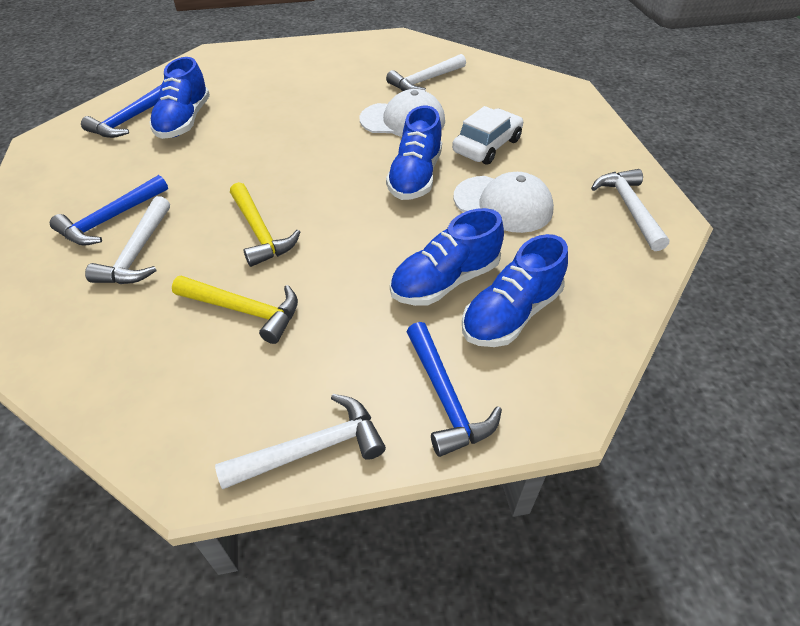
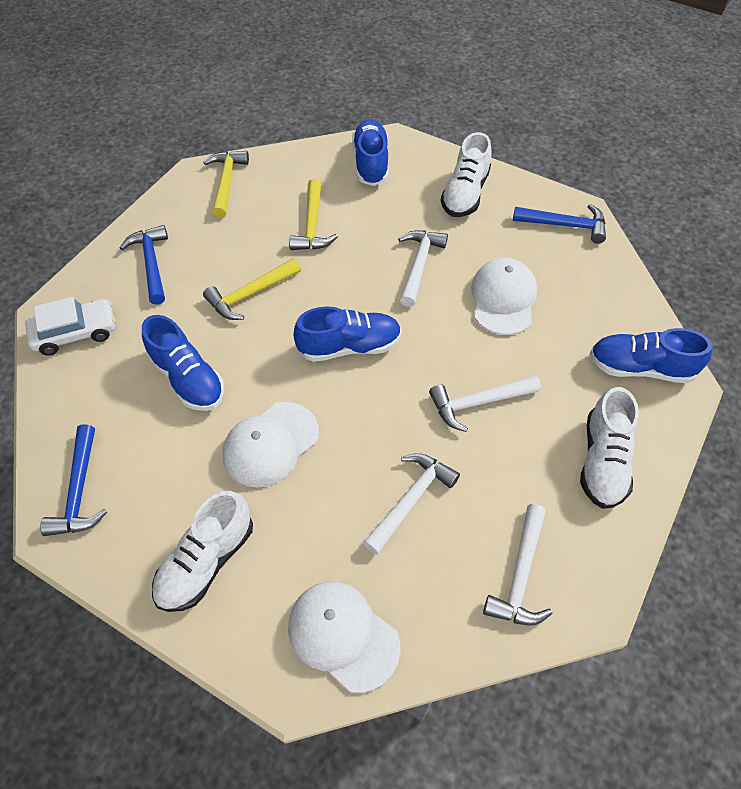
white cap: [360,89,445,137] [454,172,554,233] = 2 -> [223,402,319,488] [288,581,400,693] [471,258,537,335] = 3
white shoe: none = 0 -> [152,491,253,612] [441,132,492,217] [580,387,639,509] = 3
yellow hammer: [172,276,298,344] [230,182,301,267] = 2 -> [203,151,249,218] [203,258,301,320] [289,179,338,250] = 3

